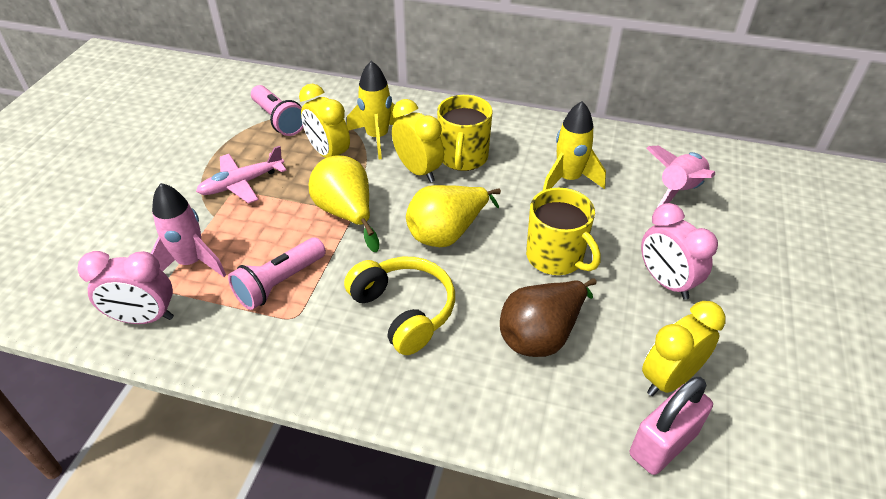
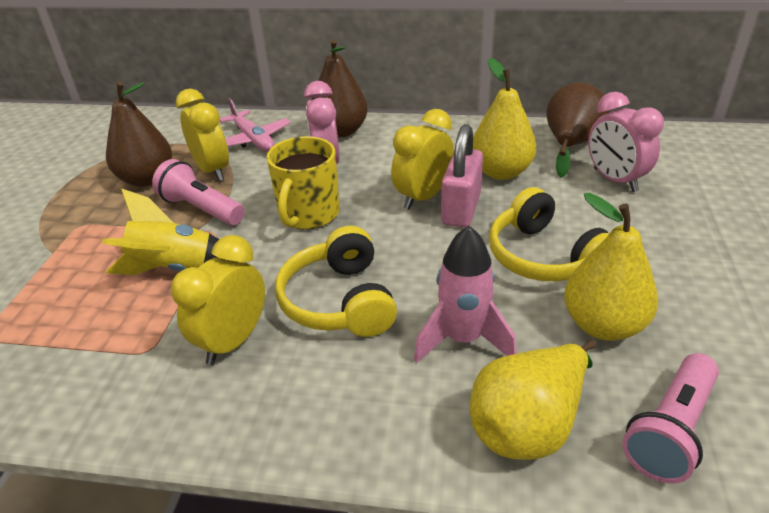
brown pear: [500,278,596,357] = 1 -> [106,81,172,187] [313,39,368,137] [547,82,610,178] = 3
pink rocket: [151,183,226,277] [646,146,715,208] = 2 -> [414,226,516,363] = 1
yellow headphones: [344,257,455,355] = 1 -> [275,226,397,337] [489,187,609,281] = 2
yellow mug: [437,95,492,171] [526,188,601,275] = 2 -> [266,136,340,229] = 1
yellow pear: [309,155,379,252] [406,185,501,247] = 2 -> [470,339,597,460] [473,58,536,180] [564,193,658,341] = 3
yellow rocket: [347,61,404,159] [543,101,606,191] = 2 -> [102,188,219,275] = 1

